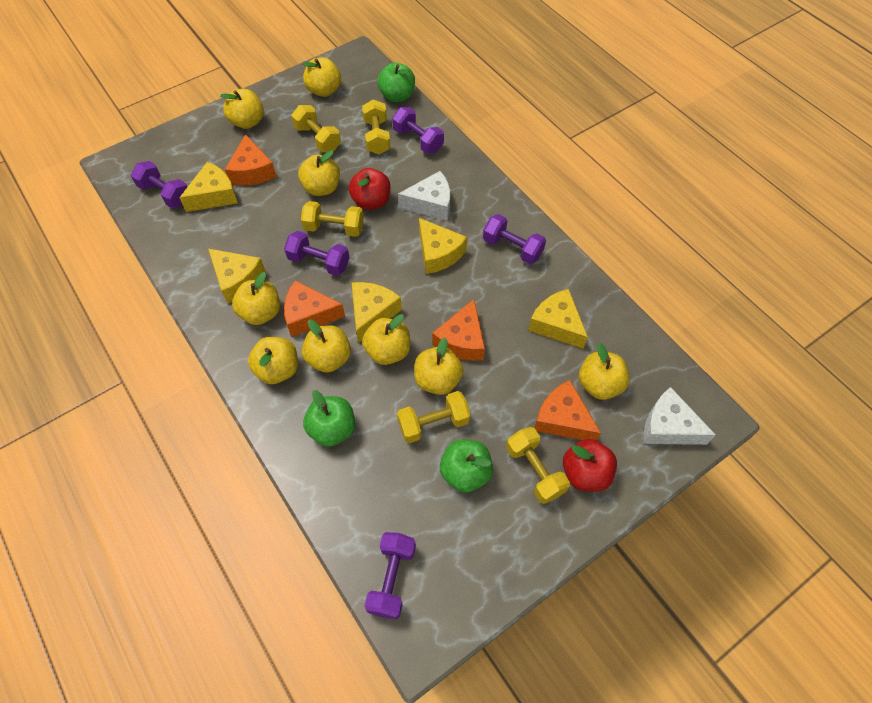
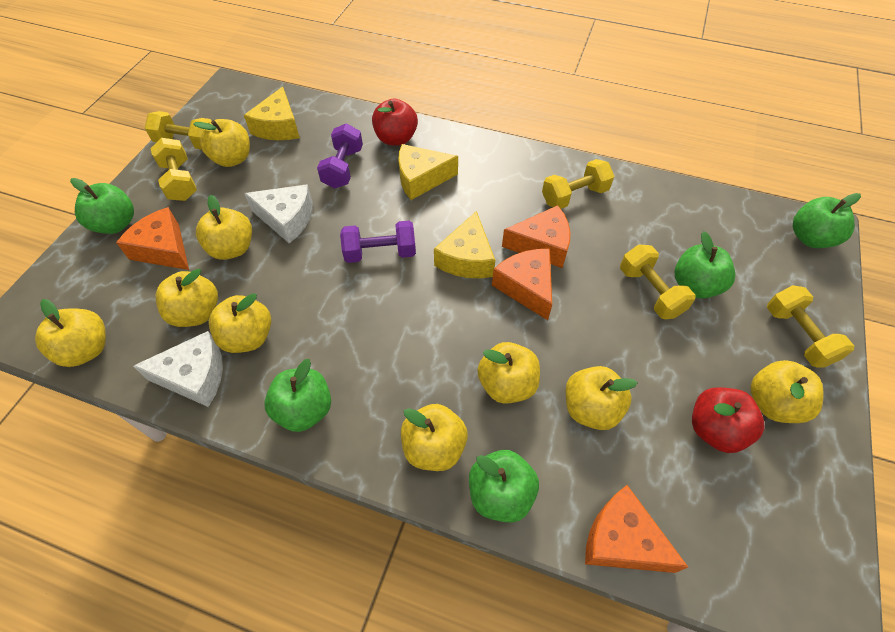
green apple: [303,390,355,447] [377,63,415,102] [440,440,493,493] = 3 -> [70,178,134,234] [264,359,331,432] [469,450,539,523] [675,231,735,299] [793,193,861,248] = 5
purple dumbbell: [131,161,187,208] [284,231,350,276] [365,532,416,620] [392,107,444,154] [483,214,546,264] = 5 -> [317,124,363,189] [340,221,416,263] = 2
yellow cheese: [179,162,238,212] [208,249,266,303] [352,282,402,343] [419,218,467,274] [528,289,588,349] = 5 -> [244,87,300,140] [398,144,458,200] [434,211,495,278] = 3

